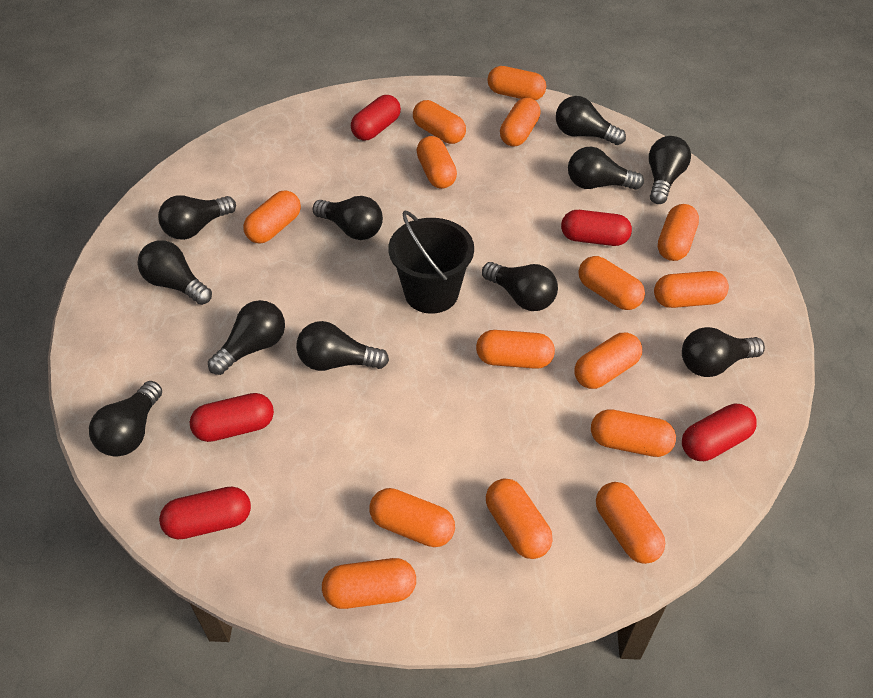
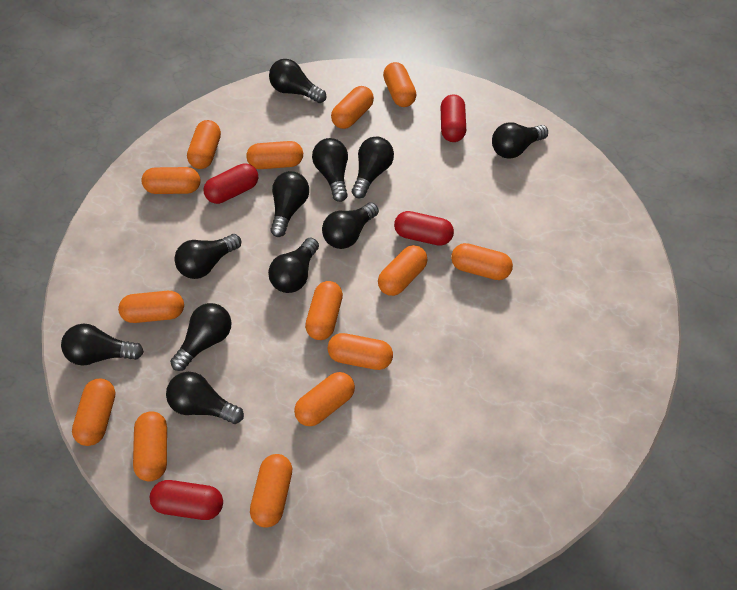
black bucket: [388,211,474,314] = 1 -> none = 0
orange capsule: [243,191,301,244] [322,558,416,609] [370,488,455,547] [413,100,466,144] [417,136,457,189] [476,330,555,369] [486,478,553,559] [487,66,546,100] [500,98,541,147] [574,333,642,389] [578,256,645,310] [591,409,676,457] [596,482,665,564] [654,271,729,308] [658,204,699,261] = 15 -> [72,379,116,446] [118,291,184,323] [133,411,167,482] [141,167,200,194] [187,120,221,169] [246,141,303,169] [250,454,292,528] [294,372,355,426] [305,281,343,340] [327,333,393,370] [331,86,374,129] [378,245,427,296] [383,62,416,107] [451,243,513,280] = 14
red capsule: [159,487,251,539] [190,393,274,442] [351,95,401,141] [561,210,632,246] [682,404,757,461] = 5 -> [150,480,223,520] [204,164,258,204] [394,211,454,246] [441,94,466,142] = 4

